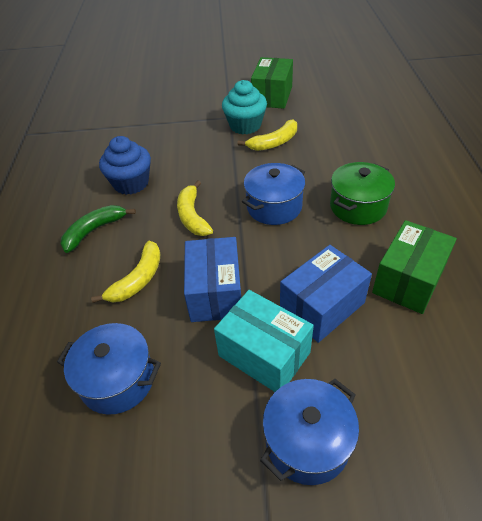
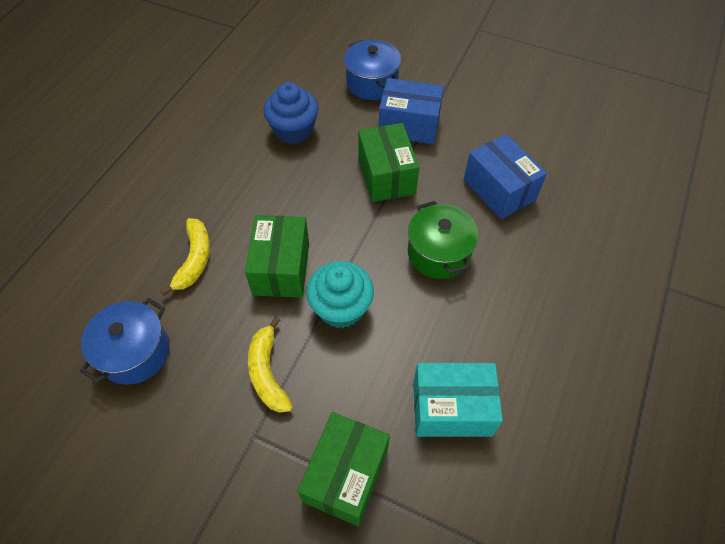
blue pot: [57,323,161,415] [242,163,305,225] [260,379,359,485] = 3 -> [80,298,170,385] [344,40,401,100] = 2
green banana: [61,205,136,253] = 1 -> none = 0
green box: [251,57,293,109] [372,220,457,314] = 2 -> [245,215,309,298] [297,412,390,526] [358,123,419,202] = 3
yellow banana: [91,241,160,303] [177,180,213,236] [237,120,297,151] = 3 -> [160,218,210,296] [248,317,293,413] = 2

